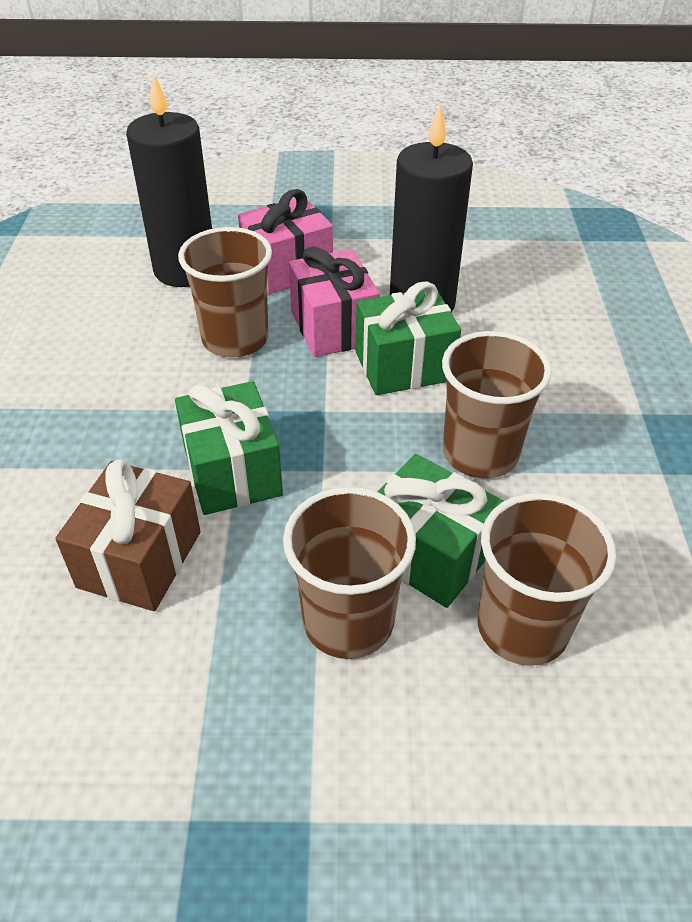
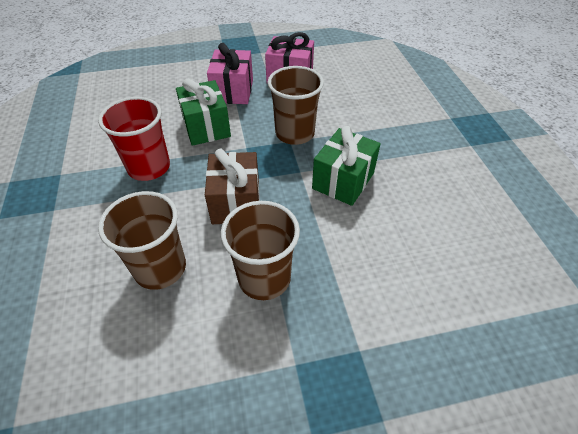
black candle: [126,74,212,287] [390,105,473,312] = 2 -> none = 0
brown cup: [178,227,272,357] [283,487,416,659] [442,331,552,478] [477,493,616,666] = 4 -> [98,191,186,290] [221,201,300,300] [268,66,324,145] = 3
green gift: [175,381,283,515] [356,281,461,395] [378,454,504,608] = 3 -> [176,79,231,146] [312,126,381,206] = 2
red cup: none = 0 -> [98,97,170,181] = 1

